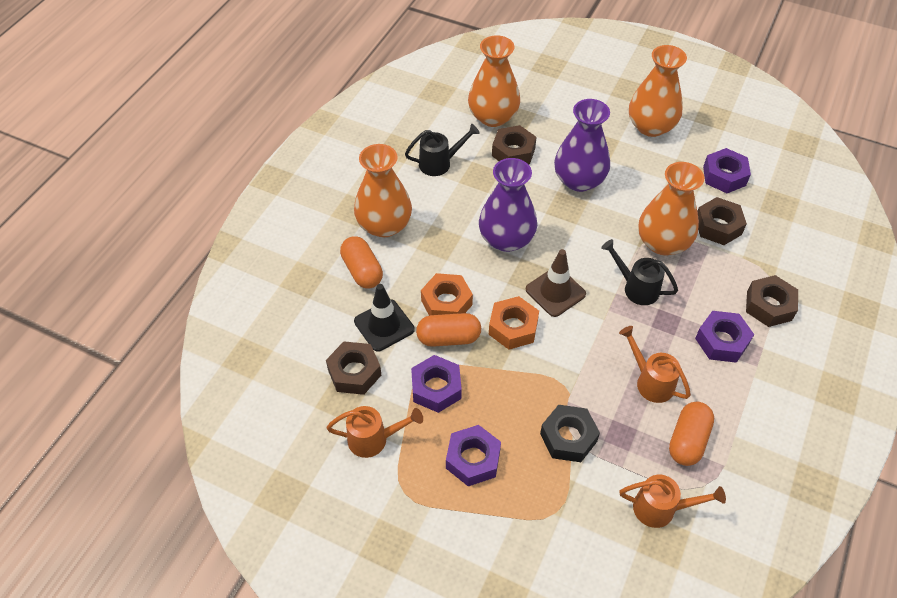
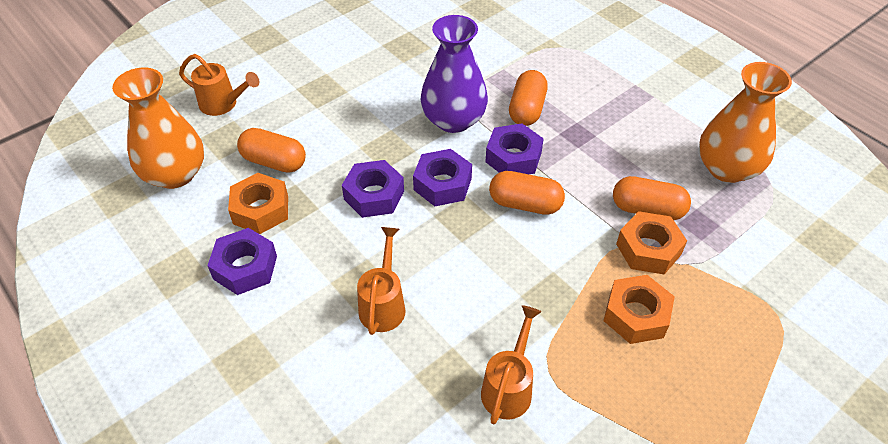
black nut: [540,405,600,462] = 1 -> none = 0
black traffic cone: [354,284,415,352] = 1 -> none = 0
black watering can: [405,124,480,176] [601,239,678,305] = 2 -> none = 0
brown nut: [326,341,381,395] [492,125,537,165] [697,197,747,245] [746,275,798,327] = 4 -> none = 0
brown traffic cone: [526,249,586,317] = 1 -> none = 0
orange capsule: [340,236,383,288] [416,313,481,347] [669,402,714,466] = 3 -> [237,128,306,173] [489,171,565,215] [509,70,548,126] [613,176,691,220] = 4
orange nut: [421,273,473,316] [489,296,539,349] = 2 -> [228,173,288,234] [603,275,675,344] [616,211,687,274] = 3
orange vase: [354,144,412,238] [468,35,520,127] [629,45,687,137] [638,162,704,256] = 4 -> [112,67,204,189] [699,62,792,183] = 2
purple vase: [479,158,537,252] [554,99,610,192] = 2 -> [421,15,488,133] = 1

